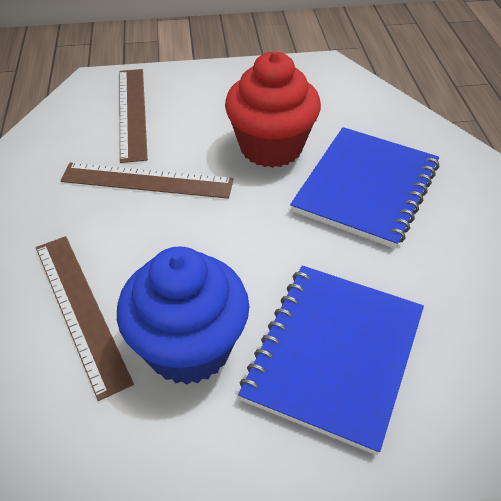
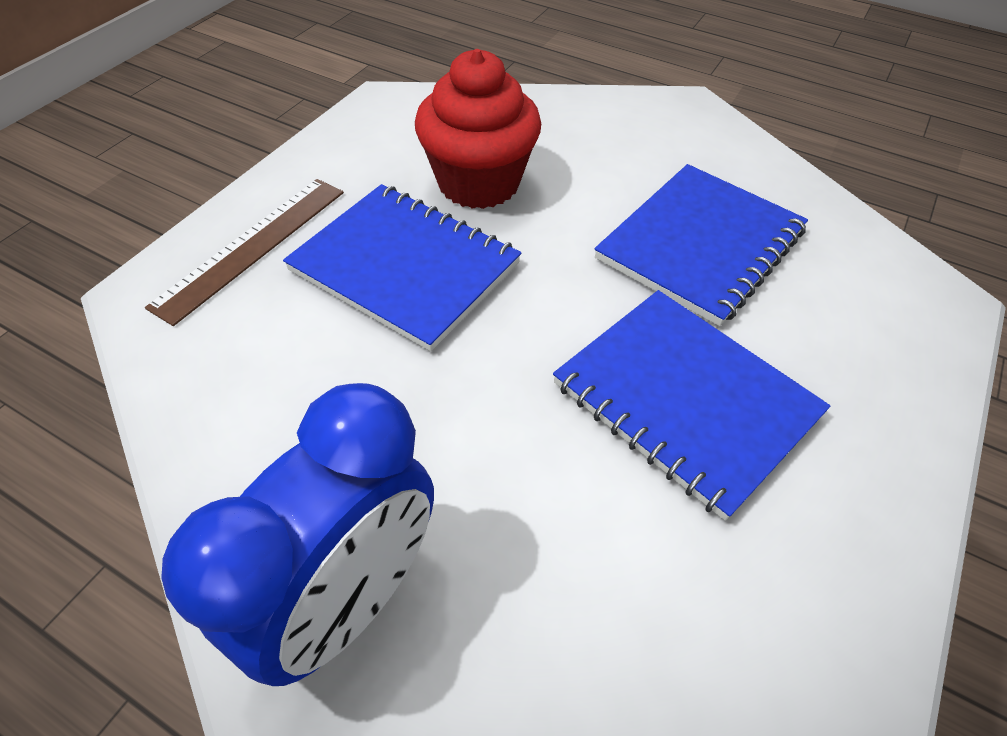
blue clock: none = 0 -> [161,383,434,686] = 1
blue cupcake: [117,246,249,385] = 1 -> none = 0
blue notebook: [238,266,424,455] [290,127,439,249] = 2 -> [283,184,521,351] [553,290,830,521] [594,164,808,326] = 3
brown ruler: [36,236,134,401] [60,162,233,199] [119,69,148,163] = 3 -> [145,179,344,326] = 1

